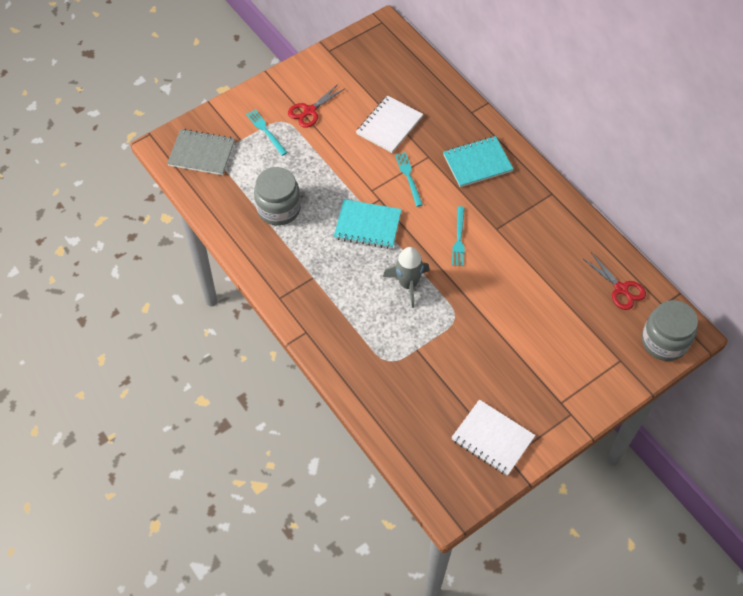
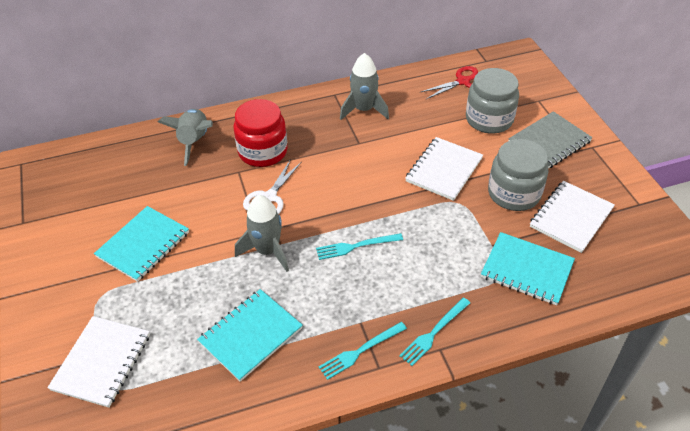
grey rocket: [383,247,430,308] = 1 -> [158,109,213,166] [235,195,289,272] [340,53,389,120] = 3
red jar: none = 0 -> [234,99,288,167] = 1
red scissors: [288,84,344,128] [583,254,646,310] = 2 -> [421,66,478,99] = 1
turquoise notebook: [334,199,402,249] [443,136,513,187] = 2 -> [94,206,189,282] [197,289,303,382] [481,232,575,305] = 3
white notebook: [356,95,423,153] [451,399,536,476] = 2 -> [47,316,150,408] [405,137,483,201] [530,181,615,253] = 3
white scissors: none = 0 -> [243,159,302,214] = 1

